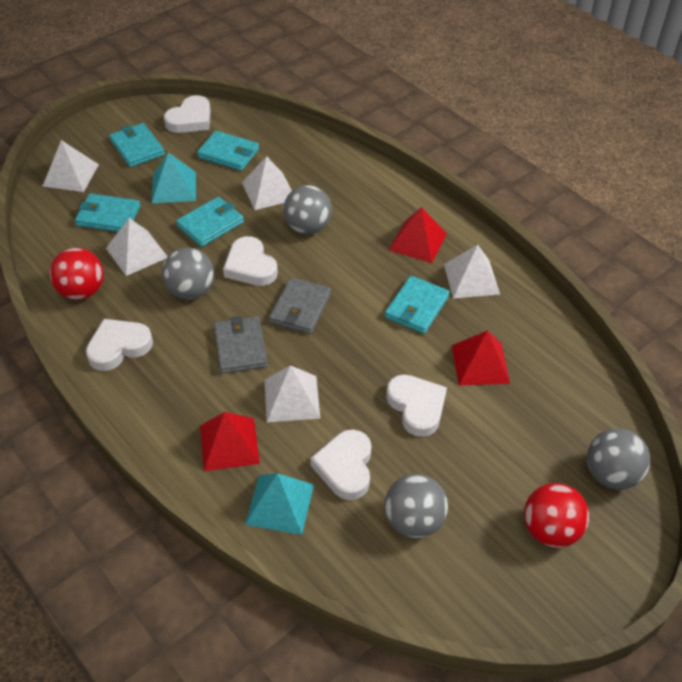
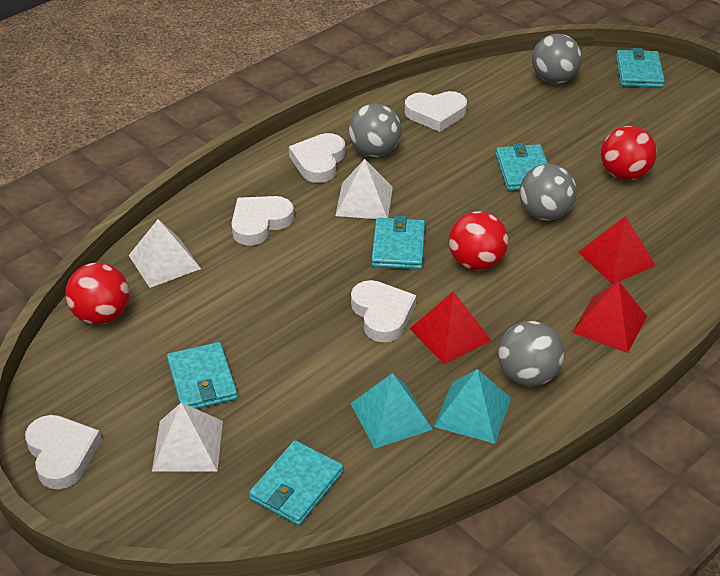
grey wallet: [214,316,268,374] [269,277,331,334] = 2 -> none = 0
red ball: [50,248,104,300] [524,483,589,548] = 2 -> [66,262,129,325] [449,211,508,270] [601,126,657,180] = 3
white pyramid: [43,140,99,192] [106,218,168,276] [242,156,292,210] [265,365,320,422] [444,245,500,299] = 5 -> [129,219,201,288] [152,402,223,472] [335,159,393,219] = 3

